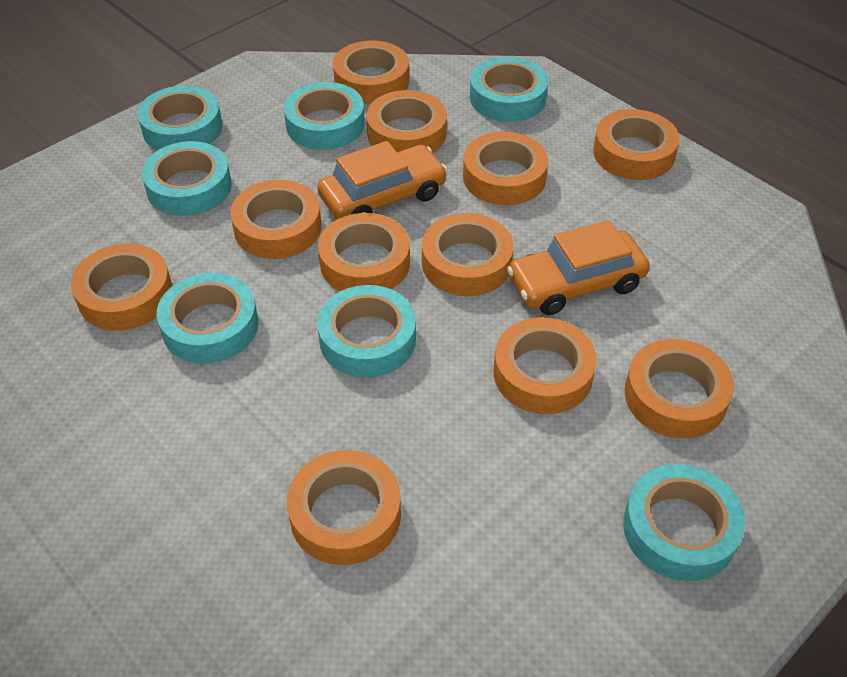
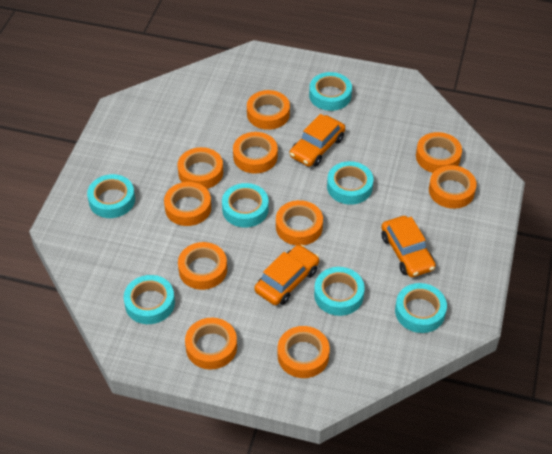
orange car: [317,141,448,219] [507,220,650,315] = 2 -> [254,245,319,305] [290,114,345,167] [382,216,436,277] = 3
orange tape: [71,244,172,330] [230,180,322,259] [287,450,401,565] [318,213,410,291] [333,40,409,104] [366,90,447,153] [422,213,514,296] [463,132,548,205] [493,317,597,414] [593,109,680,180] [625,339,734,438] = 11 -> [164,182,211,226] [177,147,223,189] [178,242,227,290] [185,318,237,370] [233,132,278,174] [247,90,290,130] [276,200,323,245] [278,326,330,378] [416,132,462,173] [429,165,477,209] = 10

